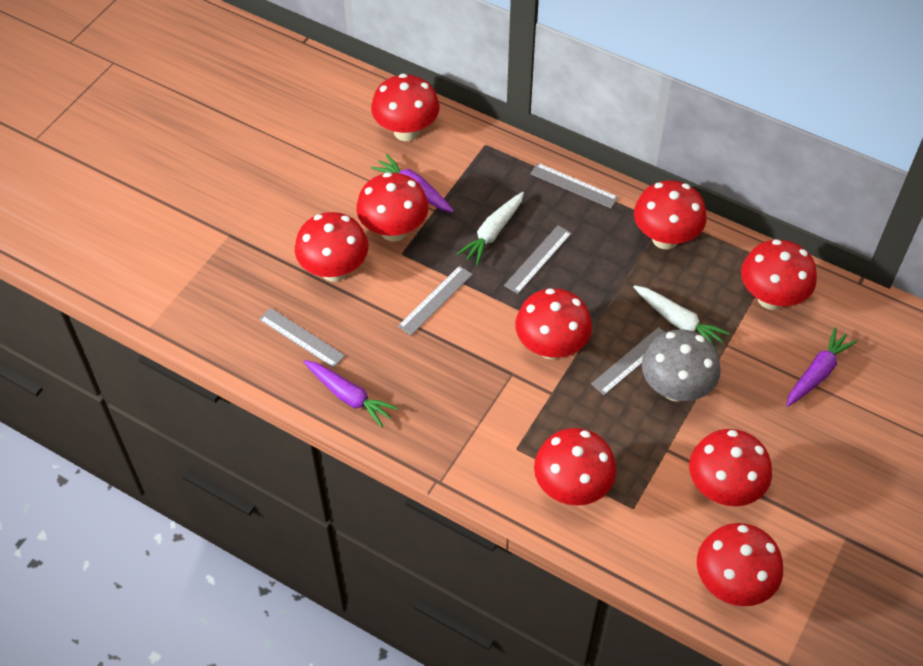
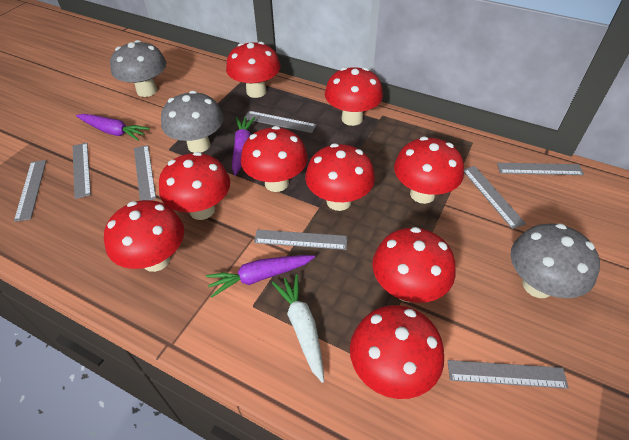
grey mushroom: [642,329,721,402] = 1 -> [110,40,166,97] [161,91,223,153] [510,223,600,298] = 3
grey ruler: [259,307,345,368] [398,265,473,336] [504,225,572,294] [530,163,618,208] [591,327,665,395] = 5 -> [14,160,46,222] [73,143,91,199] [134,145,156,201] [244,111,316,133] [254,229,348,250] [448,360,569,389] [464,166,526,229] [497,163,584,175] = 8
white carrot: [457,192,524,265] [633,285,730,350] = 2 -> [272,274,324,383] = 1

